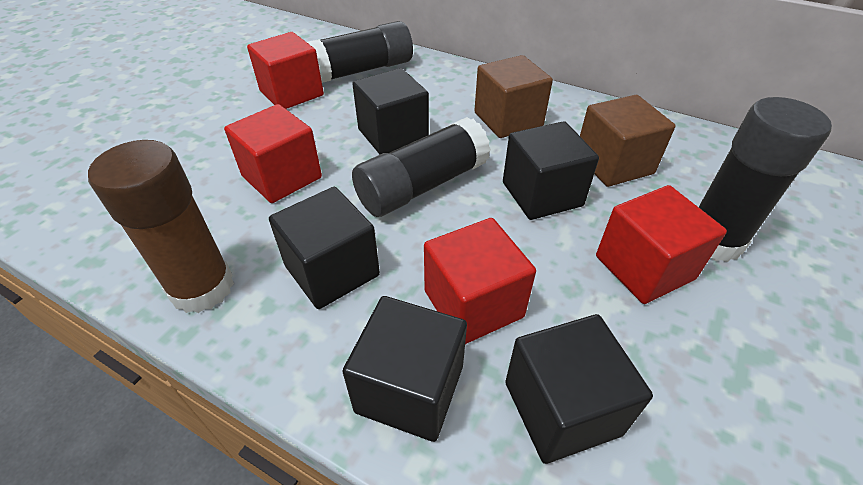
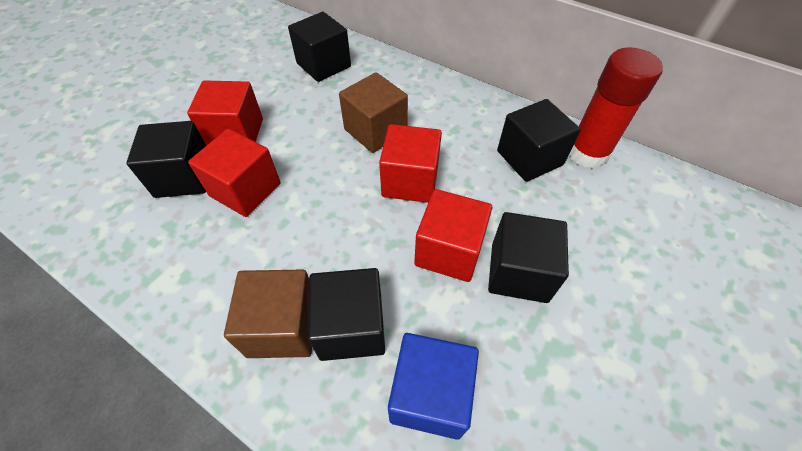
black glue stick: [307,21,413,83] [352,117,491,217] [699,97,832,262] = 3 -> none = 0
blue cube: none = 0 -> [388,333,479,440] = 1
brown glue stick: [88,140,234,313] = 1 -> none = 0
red glue stick: none = 0 -> [569,47,663,169] = 1

